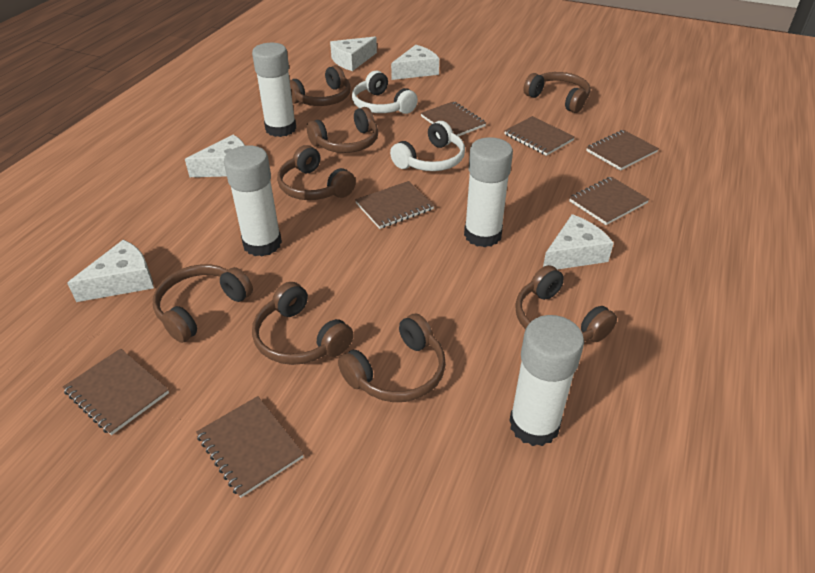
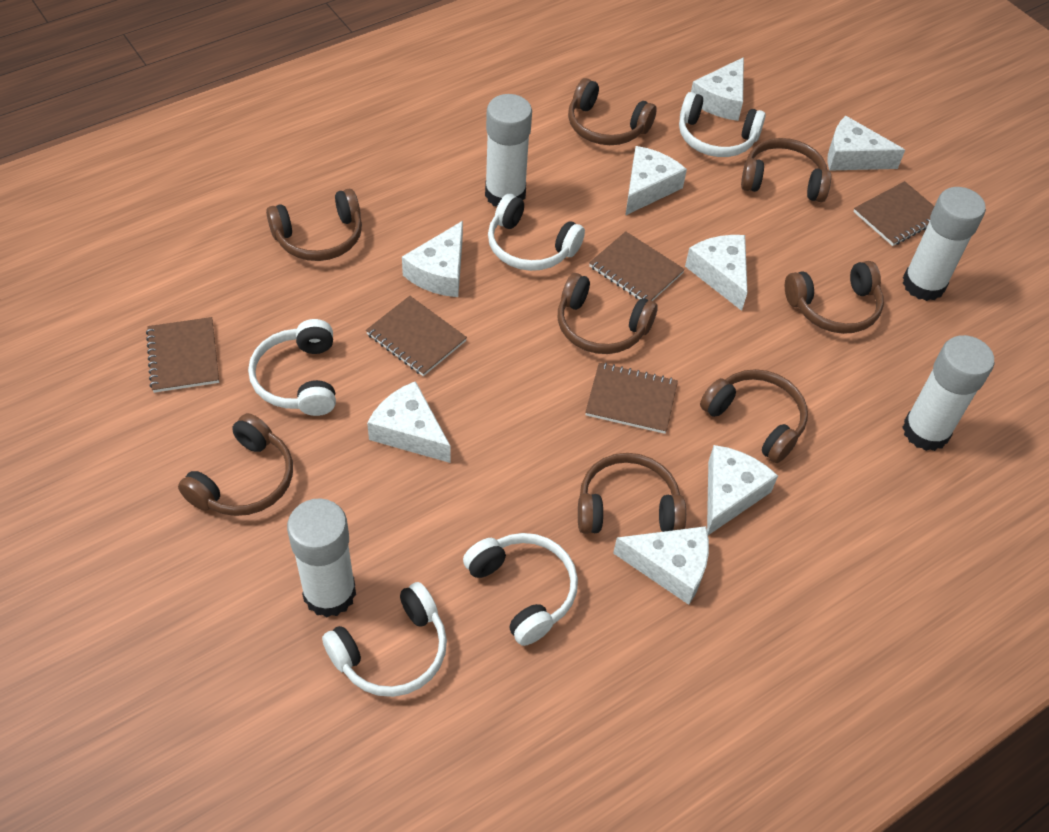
brown notebook: [62,348,169,435] [196,396,304,498] [355,181,434,229] [421,101,486,136] [504,116,575,156] [569,177,649,225] [586,130,659,171] = 7 -> [146,317,219,393] [366,296,467,376] [585,363,678,434] [589,231,685,301] [853,181,934,246] = 5
white cheese: [67,239,154,302] [185,135,245,177] [330,36,377,71] [391,45,439,80] [543,214,614,270] = 5 -> [367,381,451,463] [402,221,463,297] [613,526,709,605] [625,146,687,216] [685,235,747,311] [691,57,744,121] [707,445,778,535] [828,116,905,171] = 8
white headphones: [352,71,418,114] [390,121,465,171] = 2 -> [248,319,336,416] [322,582,447,697] [463,533,578,646] [488,194,585,271] [679,92,766,157] = 5

